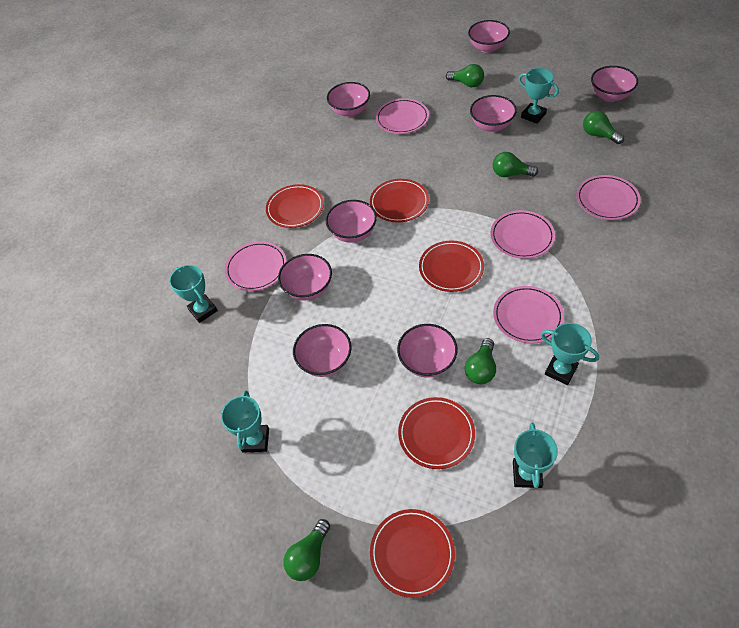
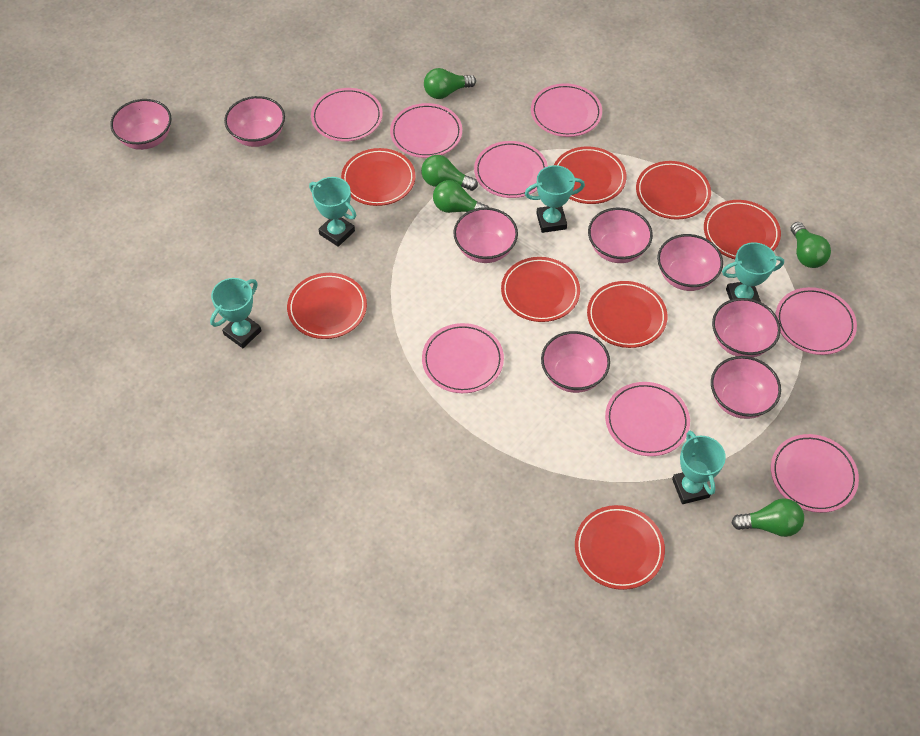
pink plate: [225,241,287,291] [376,98,429,134] [491,210,555,259] [493,286,564,344] [576,175,641,220] = 5 -> [311,88,383,142] [390,103,462,158] [422,323,504,393] [474,141,548,198] [531,83,602,137] [605,382,690,456] [771,434,859,513] [776,287,857,355] = 8
red plate: [266,184,324,228] [370,179,429,223] [370,509,455,598] [398,397,475,469] [419,240,484,292] = 5 -> [287,273,367,339] [341,148,415,206] [501,257,580,322] [554,146,626,204] [575,505,665,590] [587,281,668,348] [636,161,711,220] [704,200,781,259] = 8

